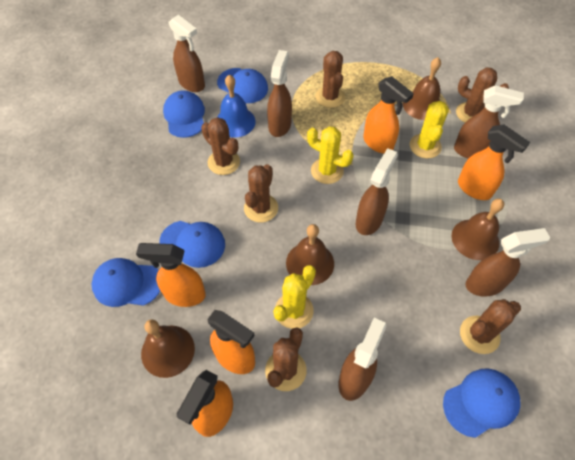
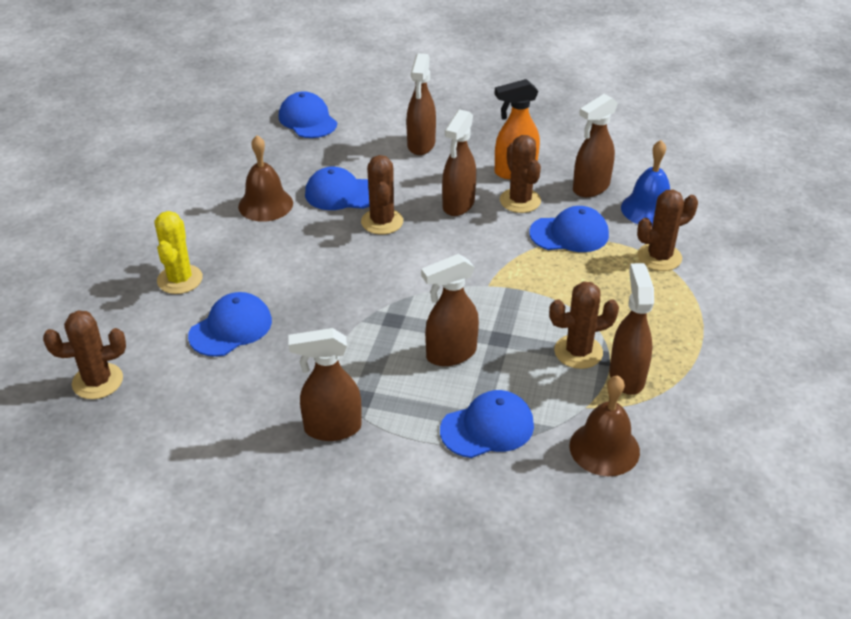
brown bell: [141,319,195,378] [286,224,334,285] [403,57,441,120] [452,199,504,260] = 4 -> [238,135,293,222] [569,375,640,476] = 2
brown cactus: [201,117,240,175] [244,164,278,223] [265,328,307,391] [315,51,345,108] [456,67,509,123] [460,299,521,354] = 6 -> [43,310,126,399] [361,155,403,235] [500,135,541,213] [549,281,619,369] [637,190,698,271] = 5
orange spray bottle: [136,243,206,307] [177,370,233,437] [207,310,255,374] [363,76,414,154] [458,124,530,200] = 5 -> [495,79,540,179] = 1
yellow cactus: [273,265,316,329] [307,126,353,184] [410,101,449,158] = 3 -> [155,211,203,294] = 1

